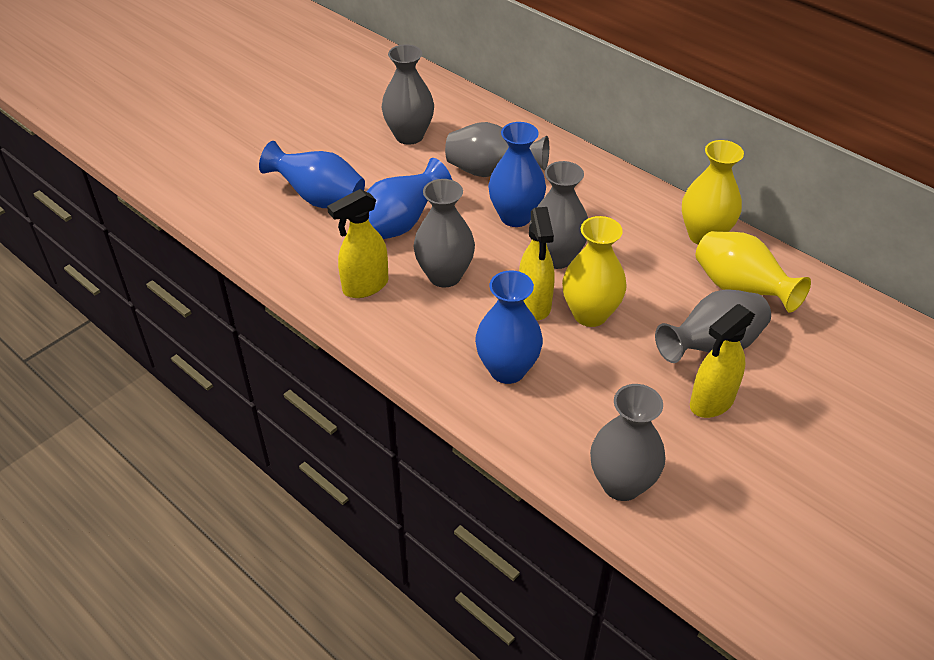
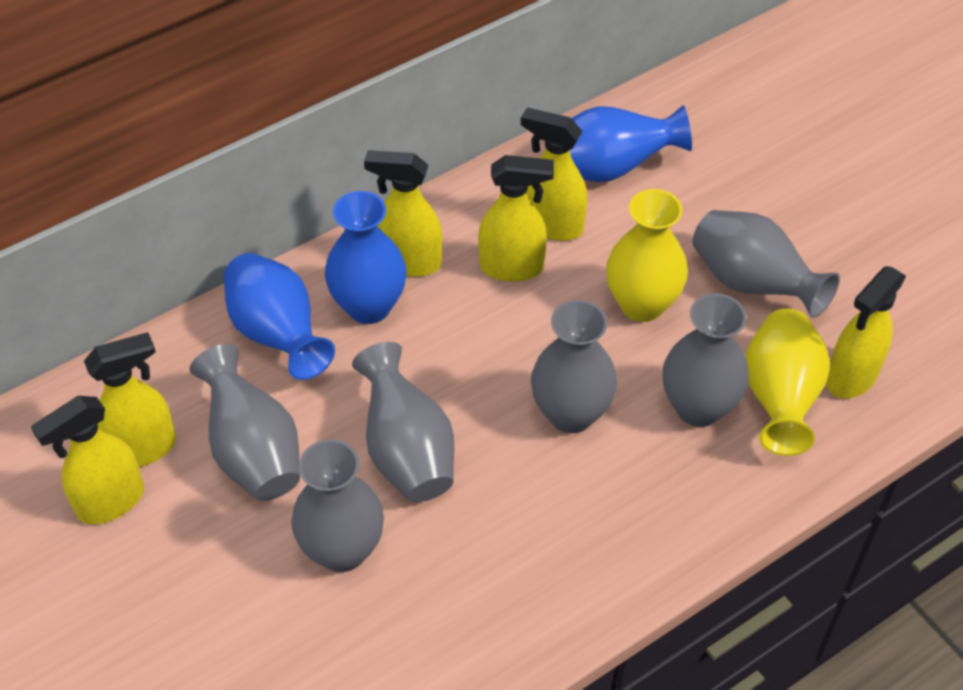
blue vase: [259,141,365,208] [367,158,452,239] [475,270,543,384] [488,122,546,227] = 4 -> [224,253,335,380] [325,191,406,324] [570,105,692,182] = 3
yellow spray bottle: [327,189,389,298] [519,207,555,320] [690,304,755,418] = 3 -> [31,396,144,524] [84,332,176,467] [364,150,442,277] [478,155,554,282] [521,107,587,241] [826,266,906,399] = 6
yellow vase: [562,216,627,327] [682,140,744,245] [695,231,811,313] = 3 -> [606,189,688,322] [746,309,830,456] = 2

